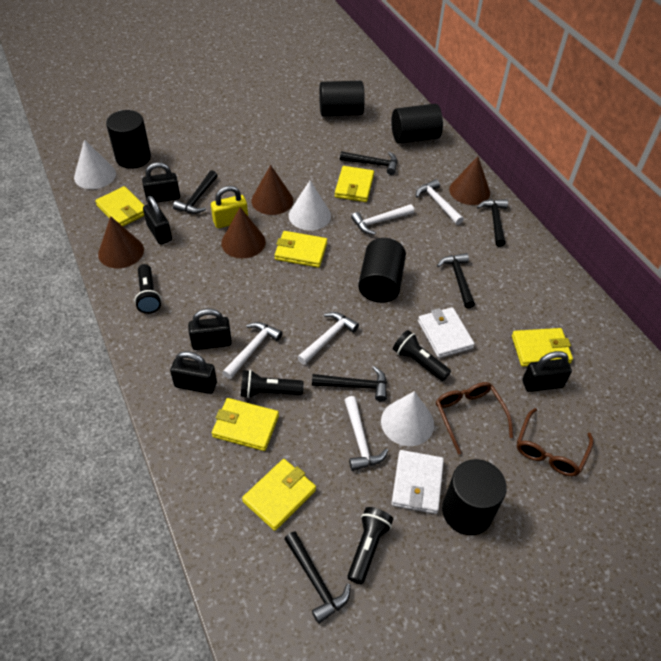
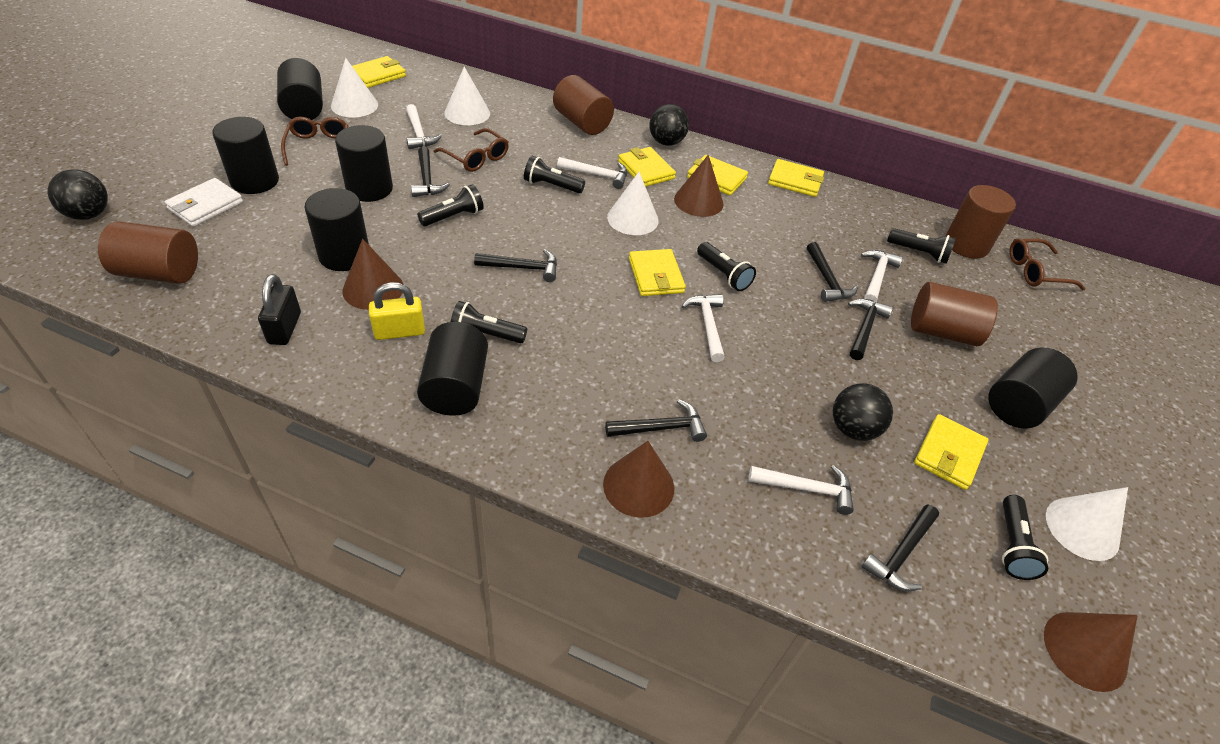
black ball: none = 0 -> [48,169,108,220] [650,104,689,146] [833,383,893,441] = 3
black cylinder: [106,110,151,169] [319,81,365,116] [358,238,406,303] [391,104,443,143] [442,459,507,535] = 5 -> [212,117,279,194] [277,58,323,120] [305,188,369,271] [335,125,393,202] [417,322,488,416] [988,348,1078,429] = 6
black flashlight: [135,264,161,314] [241,370,304,398] [347,507,393,584] [393,330,451,381] = 4 -> [417,184,484,226] [451,301,527,343] [524,156,585,193] [697,242,756,291] [887,228,956,264] [1002,495,1048,580] = 6
black padlock: [142,162,180,202] [143,196,172,244] [170,351,217,394] [188,309,232,350] [522,351,572,392] = 5 -> [258,274,301,345] = 1
brown cylinder: none = 0 -> [98,221,198,284] [553,75,614,135] [911,282,998,346] [945,185,1016,259] = 4
brown glasses: [436,382,513,455] [517,408,593,476] = 2 -> [281,117,348,166] [433,128,509,172] [1009,238,1086,290] = 3
white cone: [74,139,116,189] [289,180,331,231] [381,391,434,446] = 3 -> [331,58,378,117] [444,67,490,125] [607,172,659,235] [1046,487,1128,561] = 4
white wallet: [391,450,444,514] [418,307,475,358] = 2 -> [165,178,243,227] = 1

